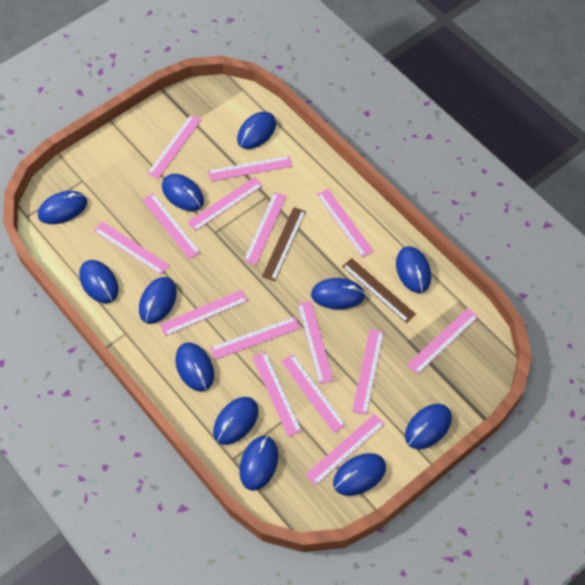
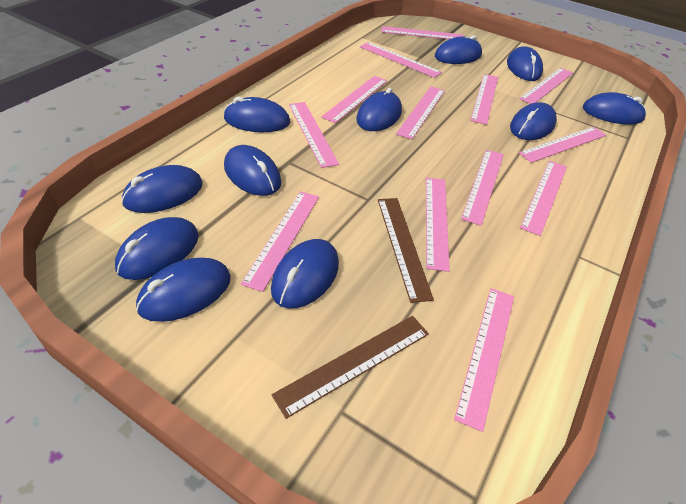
blue mouse: [38,191,87,224] [79,260,119,303] [139,277,177,324] [162,174,204,211] [175,342,214,392] [213,397,258,445] [237,112,276,149] [239,436,278,491] [311,278,365,309] [333,453,386,496] [396,246,431,293] [405,404,452,449] = 12 -> [115,217,199,280] [121,165,203,213] [136,258,231,322] [223,97,290,132] [224,145,281,196] [271,239,339,309] [356,88,402,131] [435,35,482,64] [507,46,543,81] [510,102,557,140] [583,92,646,125] = 11
pink ruler: [94,221,169,275] [142,193,200,259] [147,115,202,179] [160,290,248,336] [187,177,263,231] [208,156,292,182] [210,317,300,360] [243,192,287,265] [252,352,302,437] [281,354,346,433] [297,301,334,384] [305,414,385,486] [317,189,374,258] [352,329,384,415] [407,308,478,375] = 15 -> [241,191,319,292] [289,102,339,168] [321,76,387,123] [360,42,442,78] [382,26,464,39] [396,86,445,139] [426,177,450,272] [454,288,514,432] [461,149,504,226] [471,74,498,125] [519,68,573,104] [519,127,606,163] [520,161,567,236] = 13

